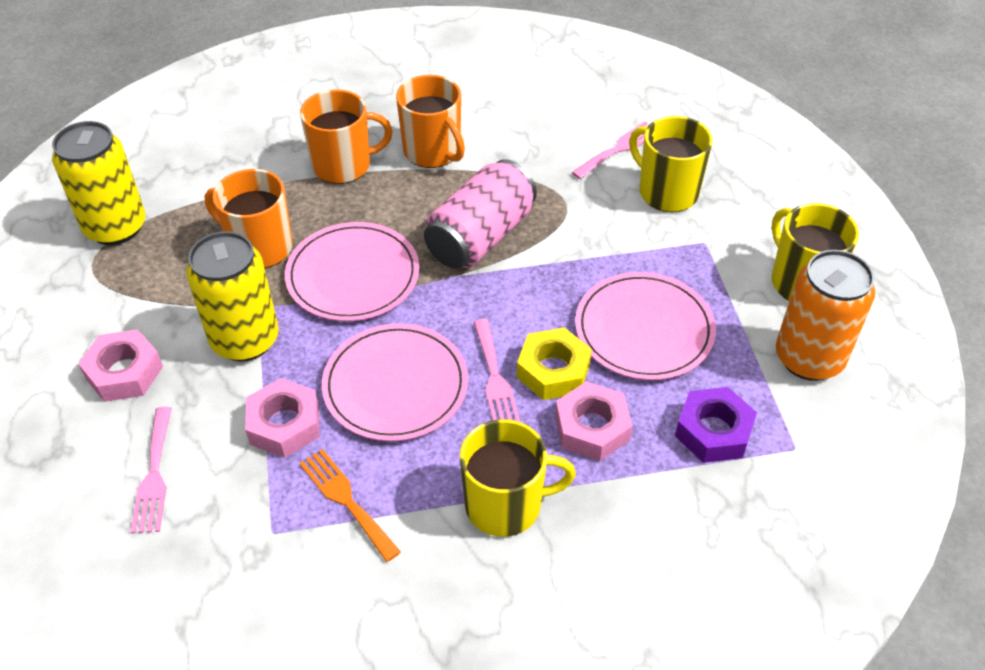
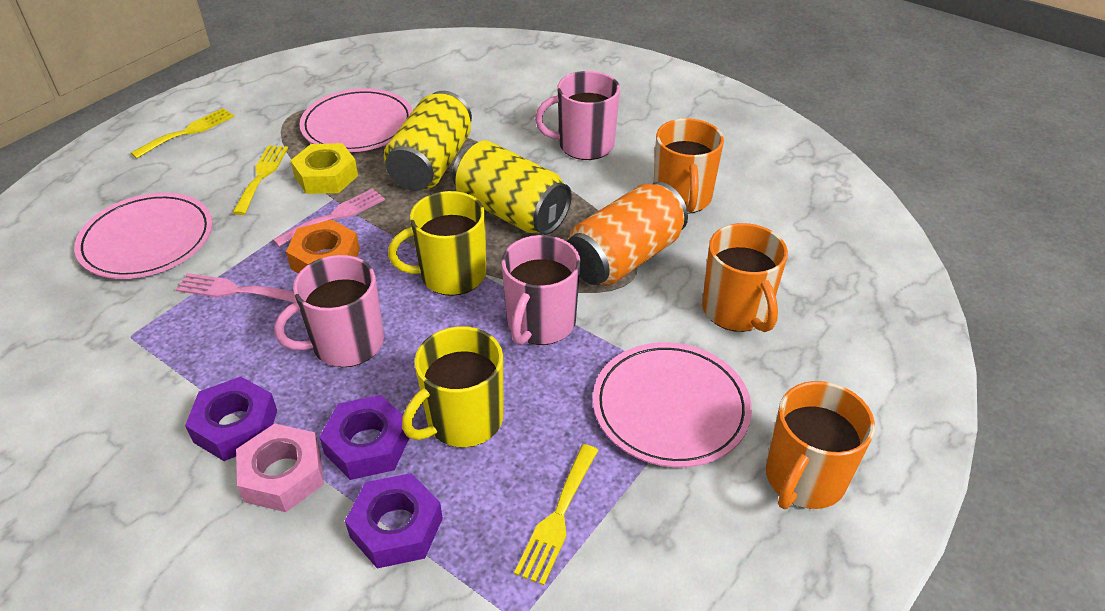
orange fork: [300,449,401,562] = 1 -> none = 0
orange nut: none = 0 -> [286,219,360,274] = 1
pink can: [424,159,537,269] = 1 -> none = 0
pink fork: [130,407,172,534] [473,319,520,422] [571,121,650,179] = 3 -> [176,273,297,303] [273,188,385,247] = 2
pink mug: none = 0 -> [274,255,384,367] [501,235,580,345] [535,71,620,160] = 3
pink nut: [78,329,163,402] [245,378,320,458] [555,381,633,461] = 3 -> [236,424,324,512] = 1
purple nut: [675,387,757,463] = 1 -> [185,376,277,461] [319,395,409,480] [345,473,443,568] = 3
yellow fork: none = 0 -> [131,108,234,159] [233,145,288,215] [514,444,598,586] = 3
yellow mug: [460,419,576,537] [629,116,713,212] [771,203,859,301] = 3 -> [388,191,486,296] [402,326,503,448] = 2

